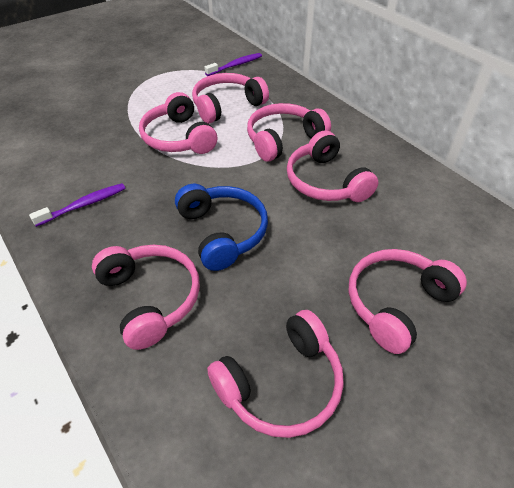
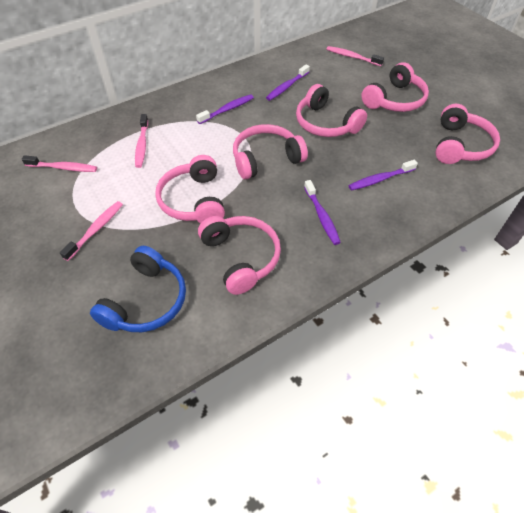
pink headphones: [92,245,200,350] [139,92,217,154] [192,73,269,124] [207,310,344,438] [247,103,331,162] [287,131,378,202] [349,249,467,354] = 7 -> [155,155,225,224] [198,216,281,295] [233,124,308,179] [296,84,367,137] [361,62,429,112] [435,104,500,164] = 6
pink toothbrush: none = 0 -> [22,155,97,172] [60,201,123,261] [135,114,148,168] [327,46,384,66] = 4
purple toothbrush: [29,183,125,227] [204,53,262,76] = 2 -> [196,94,254,124] [266,64,310,101] [304,180,341,245] [349,160,418,191] = 4

